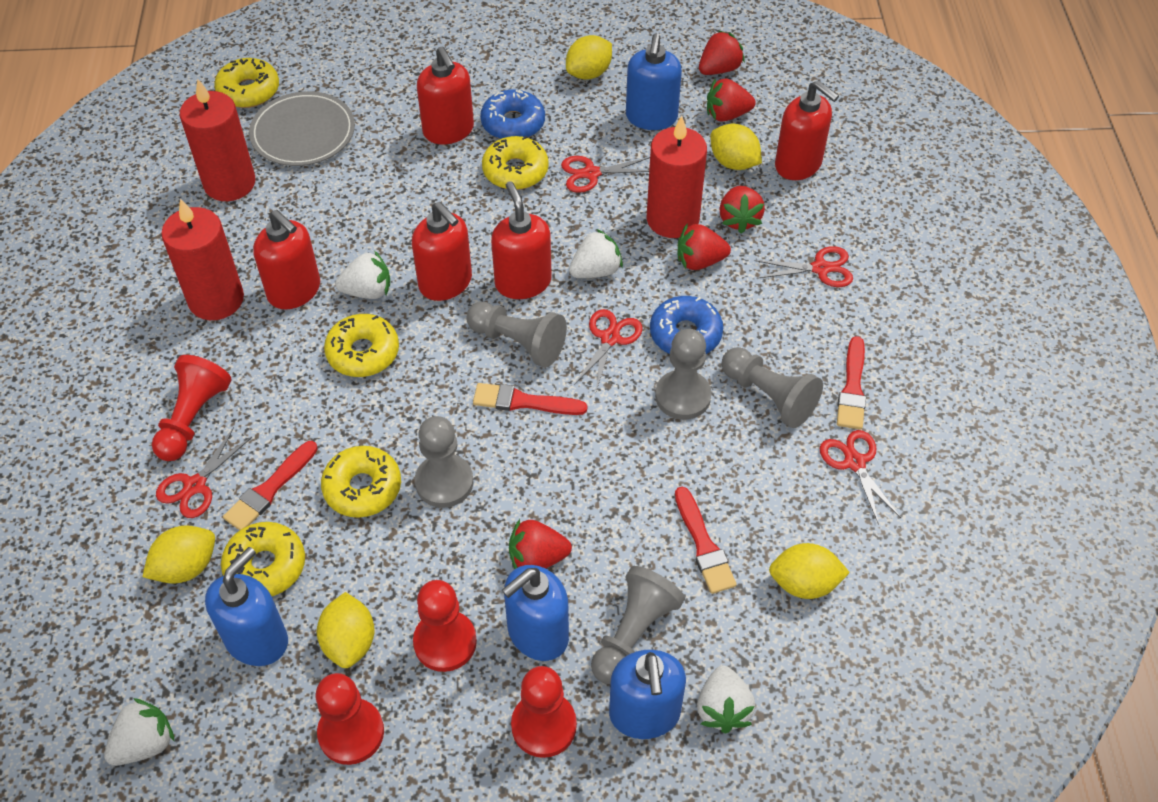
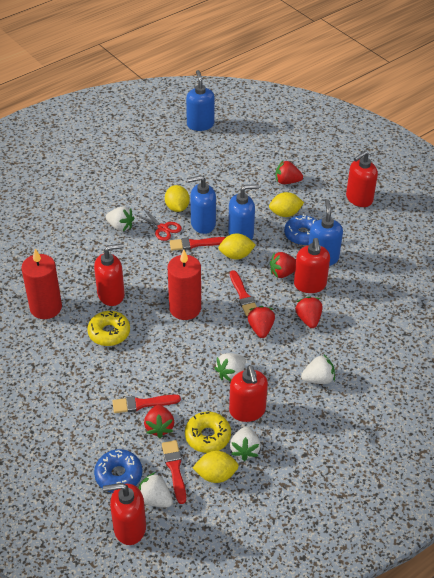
grey pawn: [415,416,474,508] [467,302,567,367] [591,566,685,684] [655,329,712,420] [721,347,823,428] = 5 -> none = 0
grey plate: [249,91,355,166] = 1 -> none = 0
red candle: [161,198,244,320] [180,79,255,201] [647,116,707,238] = 3 -> [21,249,62,319] [168,250,201,320] = 2
red pawn: [152,355,232,461] [316,673,384,765] [413,580,477,672] [511,666,577,758] = 4 -> none = 0
red scissors: [156,427,252,518] [561,156,650,193] [574,309,642,391] [754,246,853,287] [819,430,901,525] = 5 -> [134,209,182,241] = 1
white strawberry: [104,698,175,766] [335,250,390,299] [569,229,623,278] [697,666,756,734] = 4 -> [106,206,134,232] [139,472,173,508] [214,353,246,382] [230,427,261,461] [301,355,335,384] = 5
yellow donut: [214,58,279,108] [221,522,305,596] [321,446,401,518] [324,314,399,377] [482,136,549,190] = 5 -> [87,310,130,346] [185,412,231,453] = 2
yellow lemon: [143,525,215,584] [316,592,375,668] [566,35,612,80] [710,124,762,170] [769,543,850,599] = 5 -> [165,185,190,212] [193,451,239,483] [219,234,256,260] [269,192,304,217] = 4

